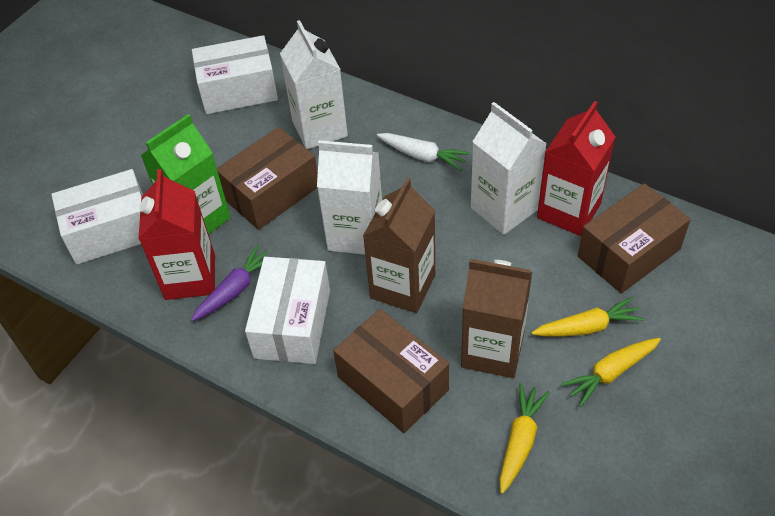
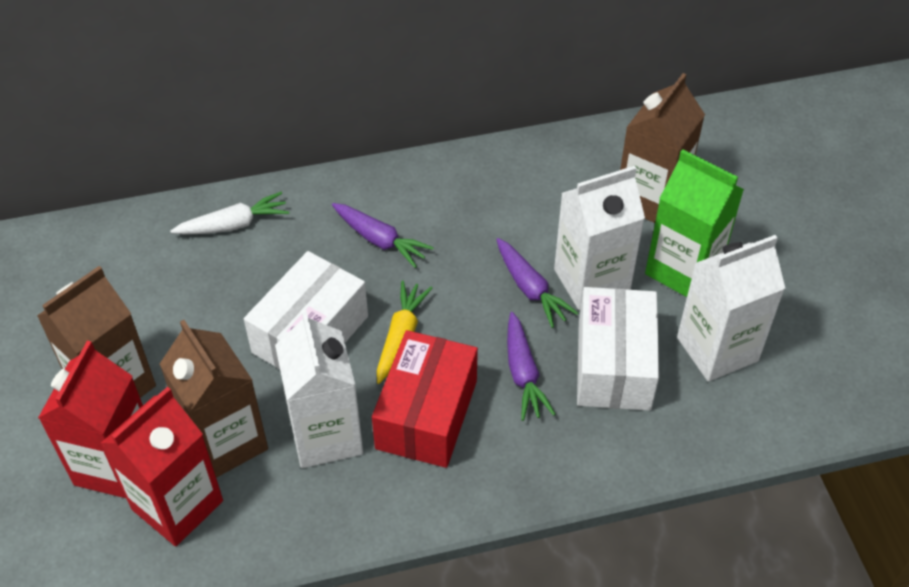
brown box: [217,127,318,230] [333,309,449,433] [578,183,691,294] = 3 -> none = 0
brown carton: [363,178,435,313] [461,259,532,378] = 2 -> [37,266,156,398] [160,320,268,478] [620,73,705,223] = 3
purple carrot: [191,245,268,322] = 1 -> [332,203,434,268] [496,238,578,328] [507,312,555,421] = 3
red box: none = 0 -> [372,330,478,468] = 1
white box: [51,169,143,265] [192,35,278,114] [245,257,330,364] = 3 -> [244,251,368,370] [577,287,659,411] = 2
yellow carrot: [499,383,550,494] [532,297,644,336] [561,338,661,407] = 3 -> [377,281,432,384] = 1

